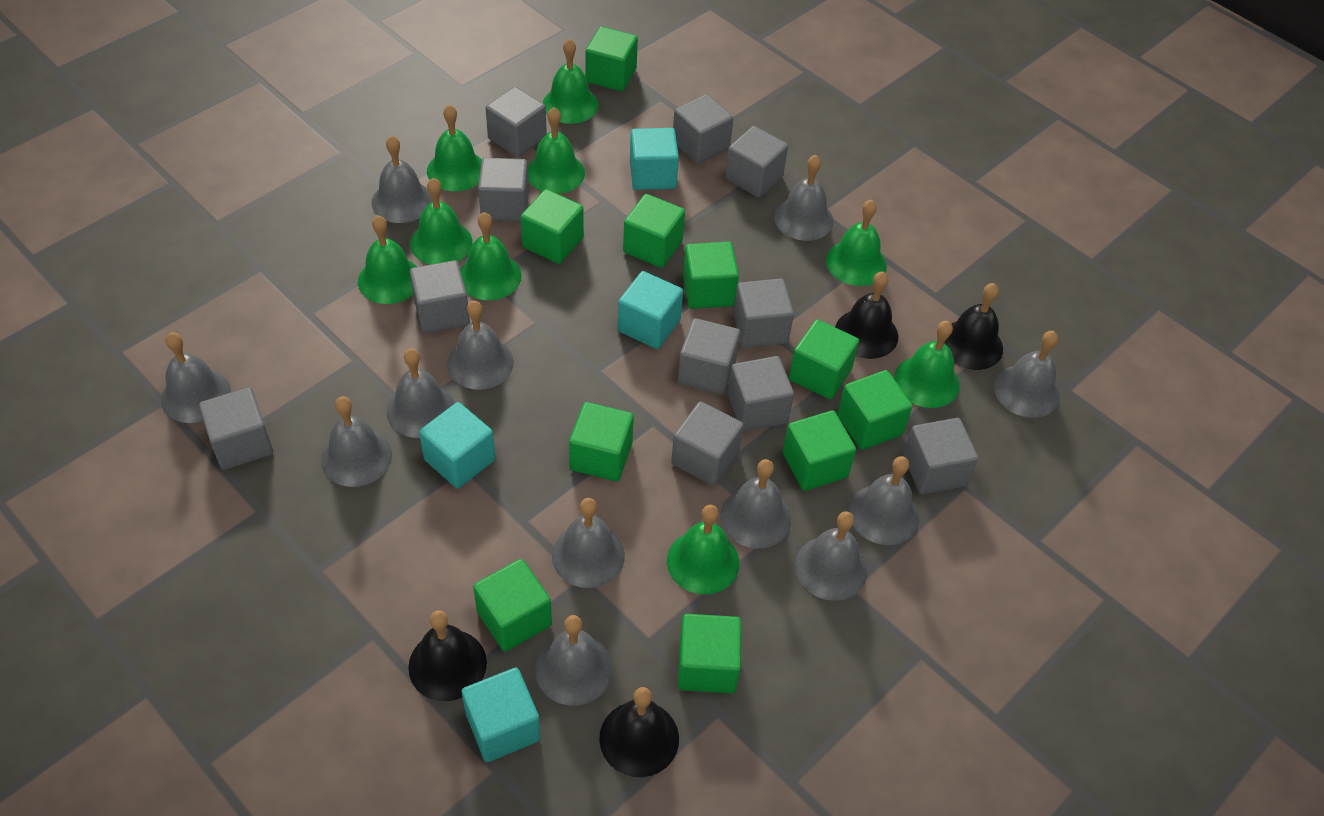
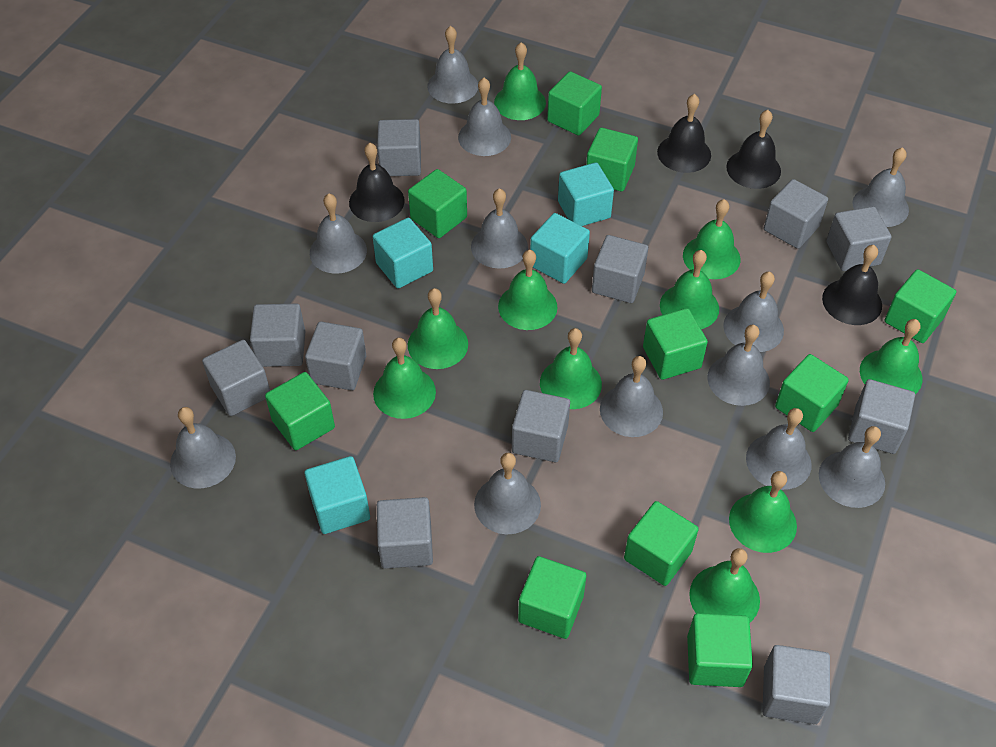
green bell: [358,215,417,304] [410,178,472,265] [427,105,482,191] [460,212,521,300] [528,107,585,194] [543,38,599,124] [667,505,740,594] [826,200,887,286] [894,321,960,408] = 9 -> [373,338,436,419] [408,288,468,369] [494,42,546,120] [498,250,557,330] [540,328,602,409] [660,250,719,329] [683,199,740,279] [689,548,760,622] [729,471,797,553] [860,319,922,394] = 10

